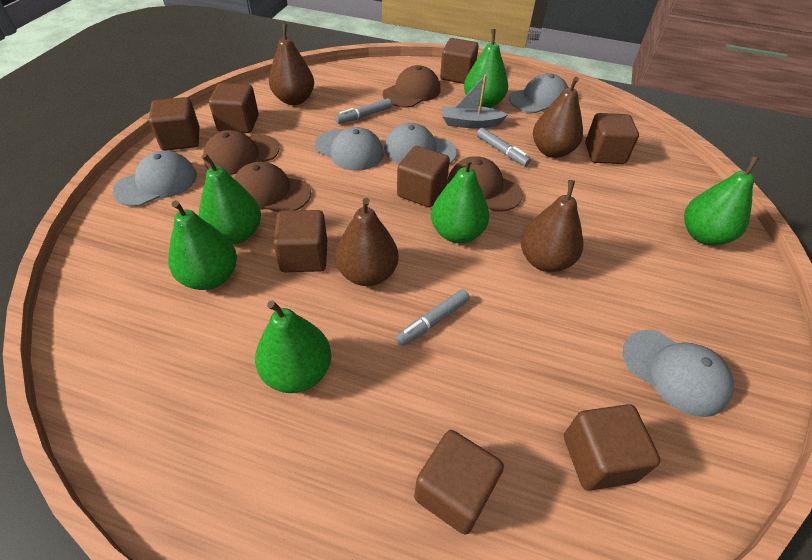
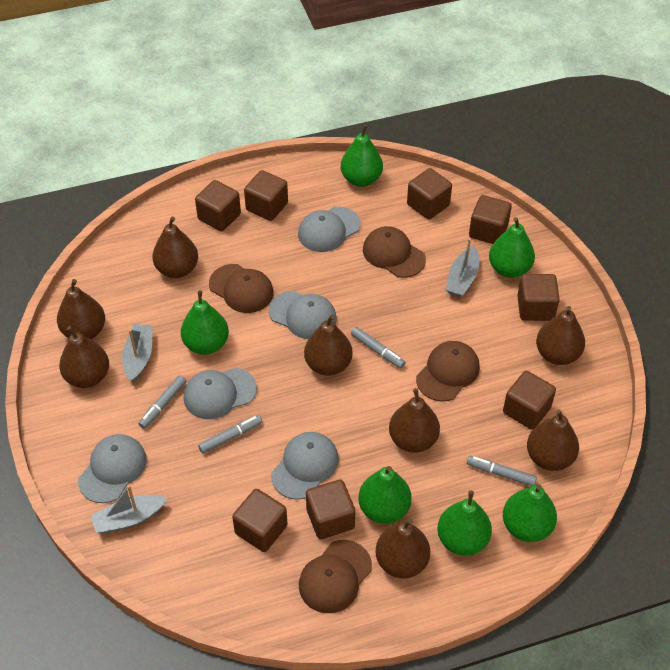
brown pear: [269,23,314,105] [335,198,399,286] [521,180,583,272] [533,77,583,158] = 4 -> [57,279,105,339] [59,326,109,388] [152,216,198,278] [304,315,353,376] [375,519,430,578] [389,388,440,453] [527,409,579,471] [536,306,585,365] = 8
grey boat: [442,74,508,129] = 1 -> [91,485,167,534] [122,324,152,382] [446,238,479,297] = 3
grey marker: [335,98,392,124] [396,289,470,346] [477,128,531,166] = 3 -> [138,375,186,429] [198,415,262,454] [351,327,405,368] [467,456,537,486] = 4

